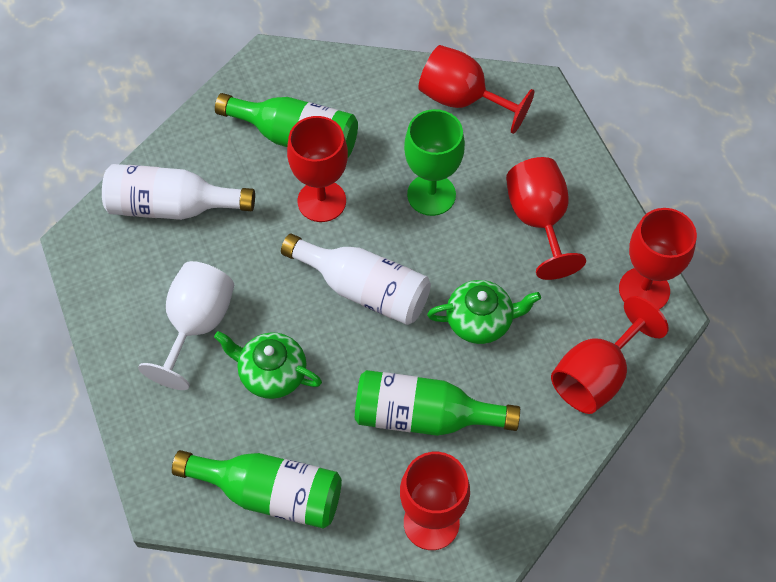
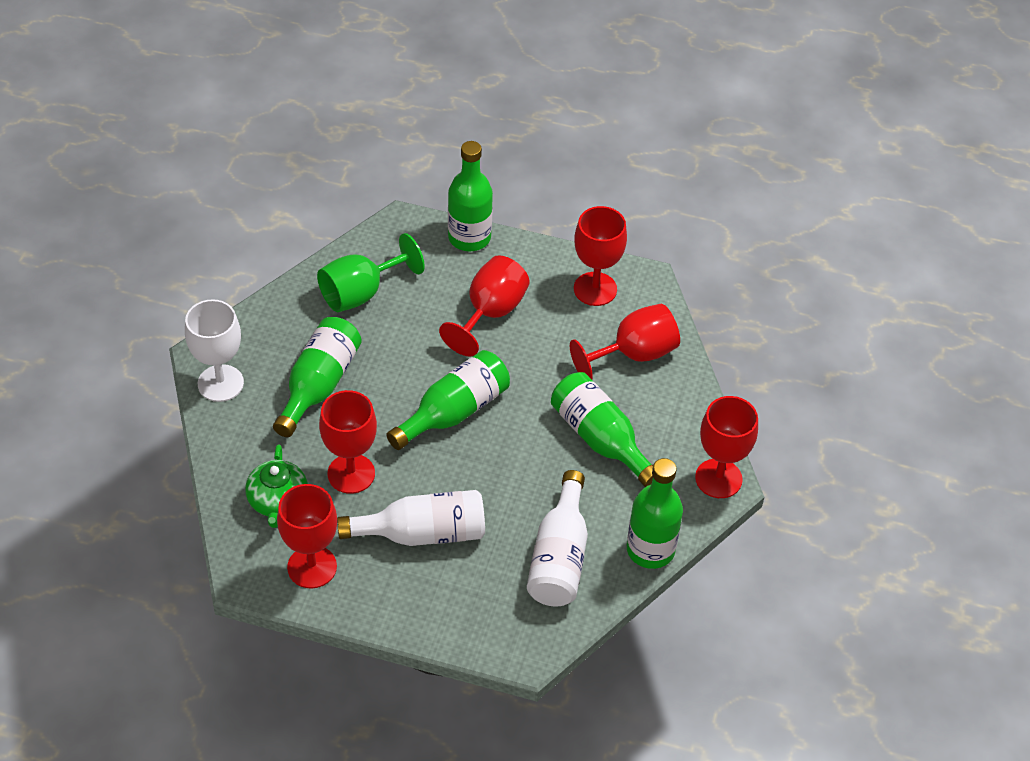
green bottle: [172,450,342,529] [215,93,358,157] [355,370,520,436] = 3 -> [273,317,362,437] [386,350,510,450] [448,141,493,251] [551,372,653,487] [627,458,683,569] = 5
green teapot: [214,331,322,399] [427,280,541,344] = 2 -> [245,444,308,528] = 1

